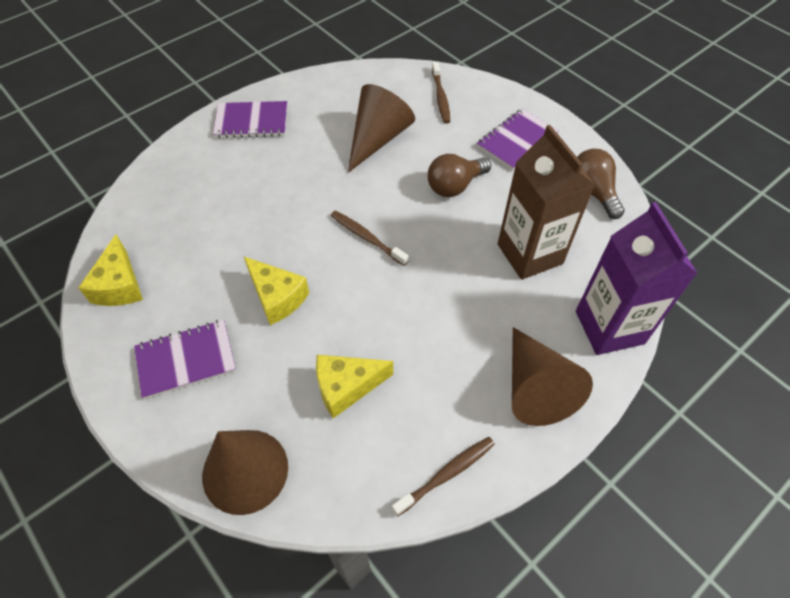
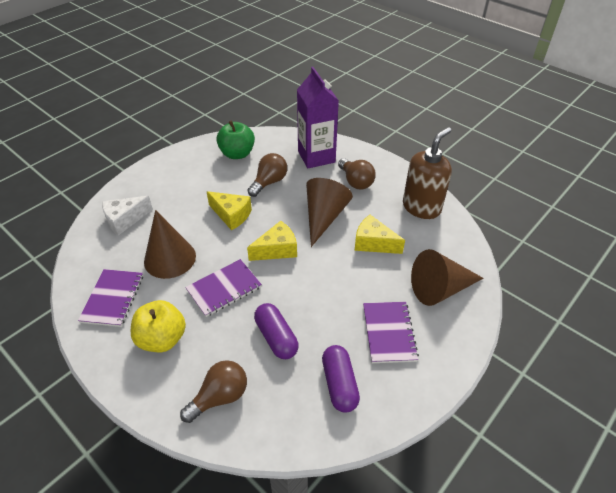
brown carton: [498,125,596,280] = 1 -> none = 0
brown light bulb: [428,154,491,197] [577,149,625,219] = 2 -> [180,360,247,423] [247,153,287,197] [338,158,376,189] = 3
brown soap dispenser: none = 0 -> [403,127,452,219] = 1
brown toothbrush: [331,211,409,266] [392,437,495,516] [432,62,450,124] = 3 -> none = 0
green apple: none = 0 -> [216,121,255,159] = 1
purple capsule: none = 0 -> [254,303,299,359] [322,345,360,412] = 2
white cheese: none = 0 -> [102,196,153,236] = 1
yellow apple: none = 0 -> [131,300,186,352] = 1

